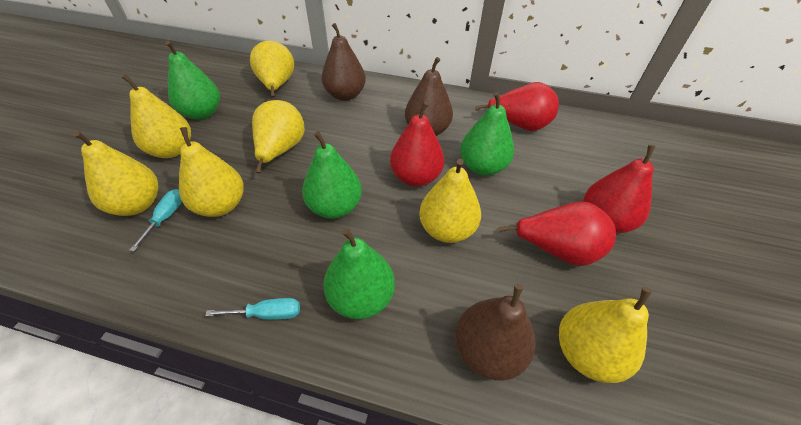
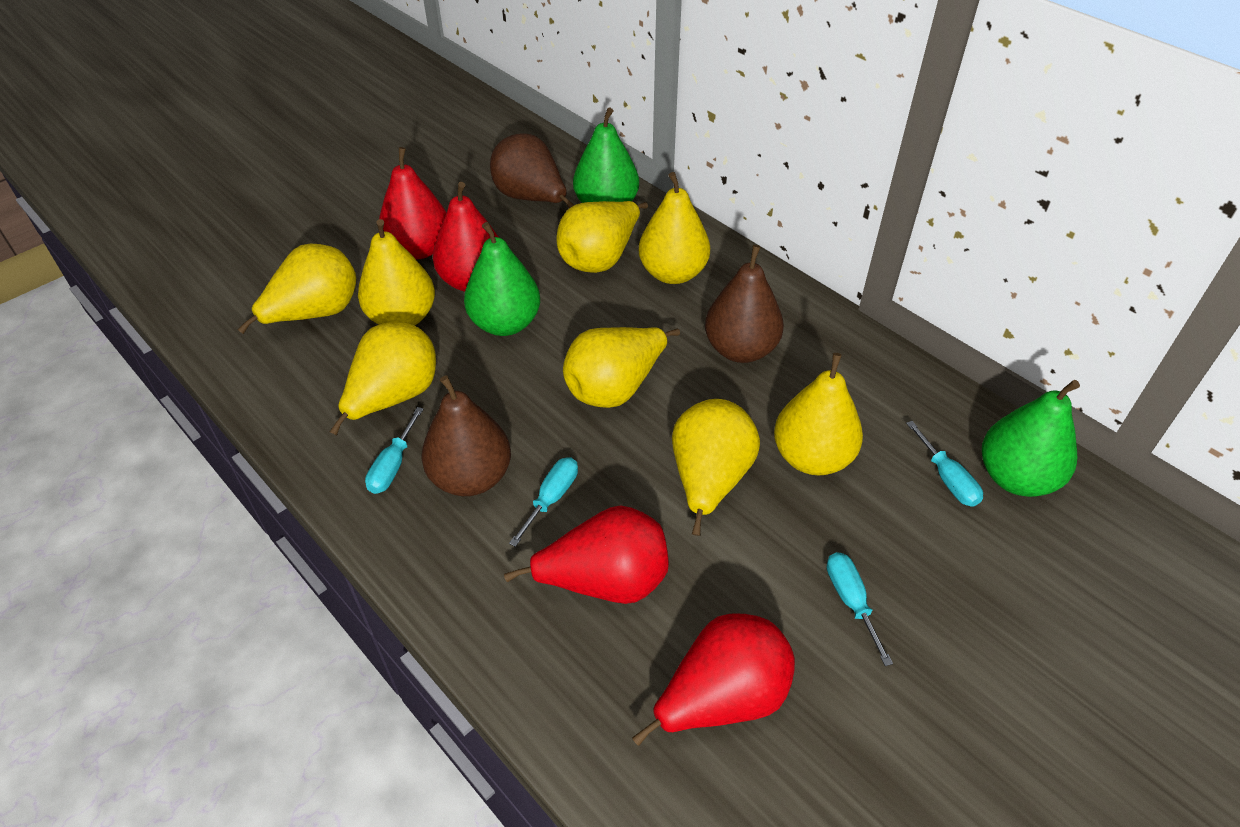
green pear: [165,40,220,120] [302,131,362,219] [323,228,395,319] [460,92,514,176] = 4 -> [464,222,540,336] [573,107,639,203] [982,380,1080,497] = 3
turquoise screwdriver: [129,189,182,252] [205,298,300,320] = 2 -> [365,407,424,494] [509,457,578,547] [827,552,893,666] [906,421,983,507] = 4
yellow pear: [73,131,159,216] [122,74,191,158] [179,127,244,217] [250,40,294,98] [252,100,305,173] [419,159,481,243] [559,287,652,383] = 7 -> [237,244,356,334] [330,322,436,435] [358,219,435,325] [556,201,648,273] [563,327,680,408] [639,172,710,284] [672,399,760,536] [774,353,863,475] = 8

